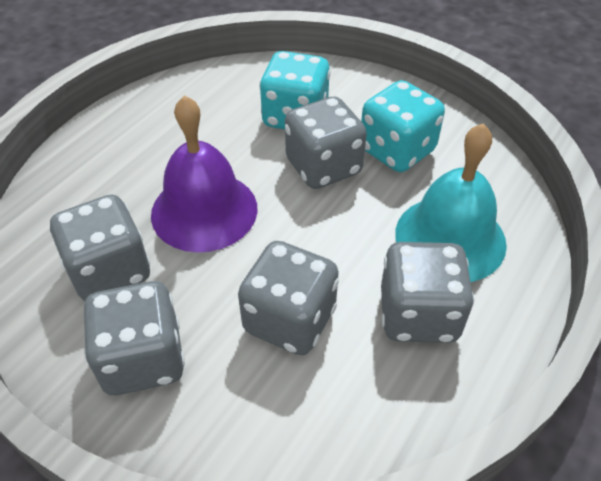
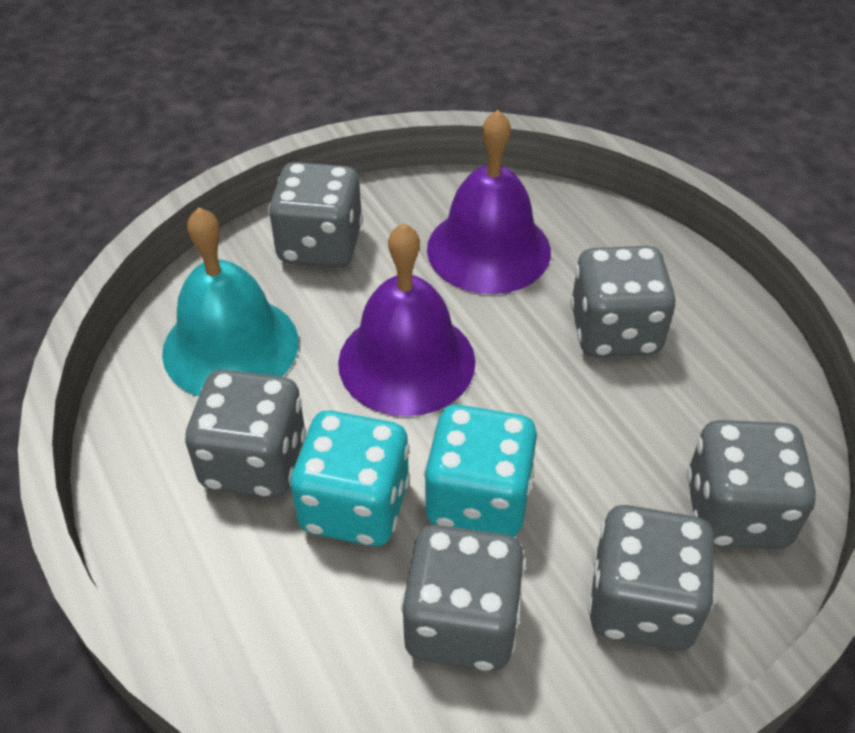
grey dice: [50,195,150,301] [84,281,185,395] [238,241,339,355] [285,97,367,189] [381,242,474,343] = 5 -> [185,369,306,498] [268,162,363,267] [401,525,526,671] [570,246,676,357] [588,505,715,651] [687,420,817,549] = 6
purple bell: [151,95,258,252] = 1 -> [338,223,476,416] [427,110,551,294] = 2

